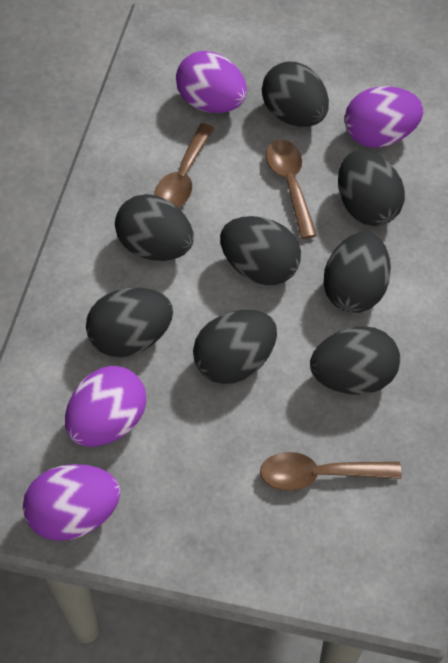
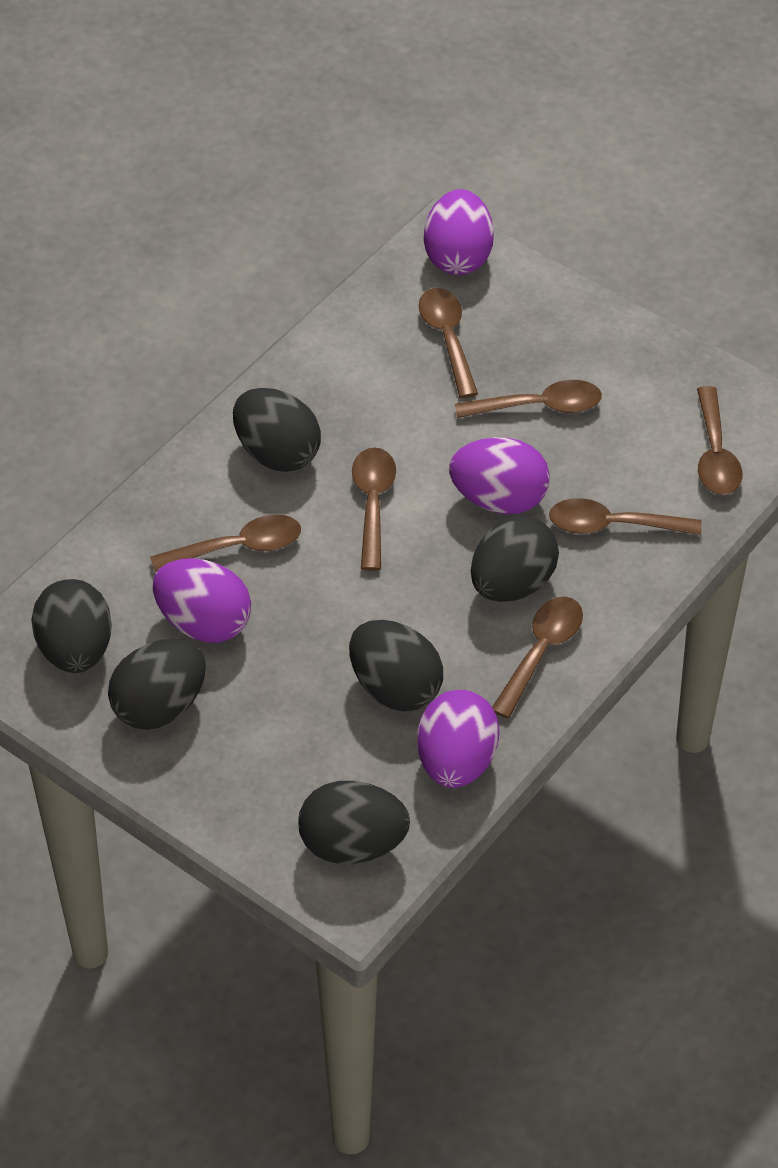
black egg: [86,288,173,357] [115,194,194,261] [193,310,277,384] [220,216,301,285] [262,62,329,127] [310,326,400,395] [323,232,391,313] [338,150,405,226] = 8 -> [31,579,112,673] [108,639,206,730] [233,388,321,472] [298,781,410,864] [349,620,443,712] [471,516,559,602] = 6
brown spoon: [154,123,214,208] [260,452,402,491] [266,140,317,239] = 3 -> [150,514,301,572] [352,447,396,571] [419,288,478,398] [455,380,602,418] [492,597,583,719] [549,498,702,535] [697,386,742,495] = 7

